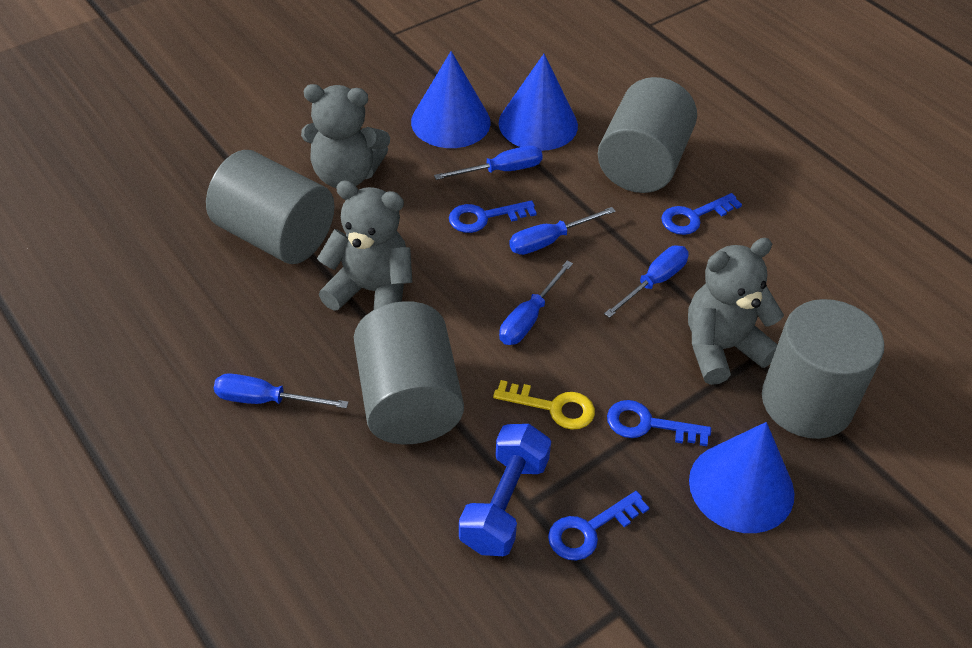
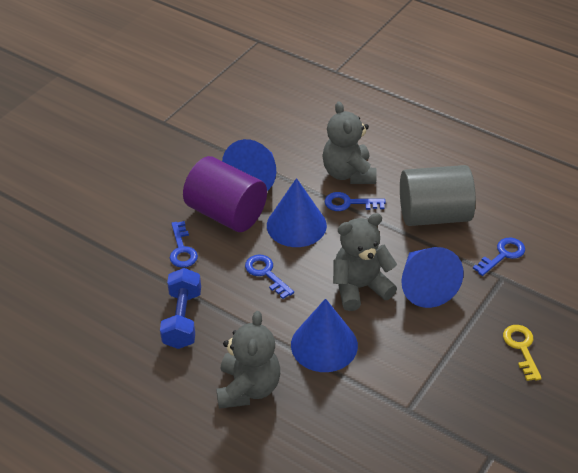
blue cone: [411,51,491,148] [499,54,578,151] [689,422,795,533] = 3 -> [222,139,276,191] [267,178,327,247] [291,298,358,372] [401,247,464,308] = 4
blue screwdriver: [214,373,349,409] [434,146,543,180] [499,261,573,345] [509,207,616,255] [604,245,689,318] = 5 -> none = 0
grey cylinder: [206,150,334,264] [354,301,464,444] [598,77,697,193] [762,299,884,439] = 4 -> [400,165,476,226] = 1
purple cylinder: none = 0 -> [183,156,267,232] = 1

